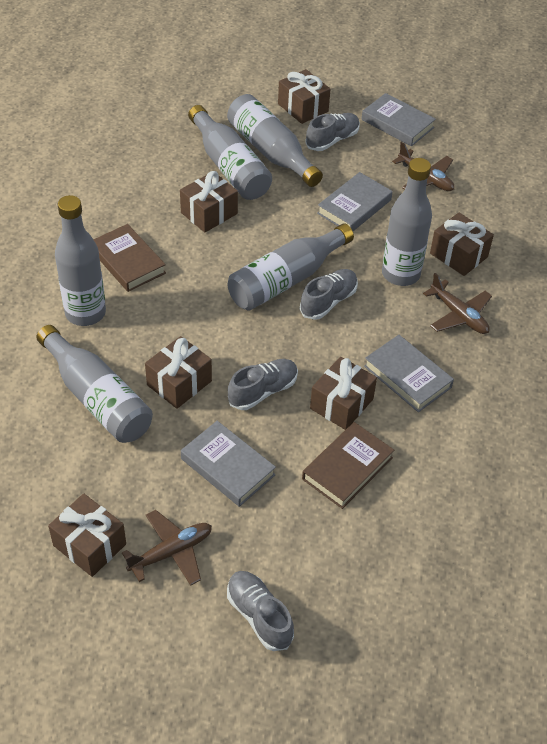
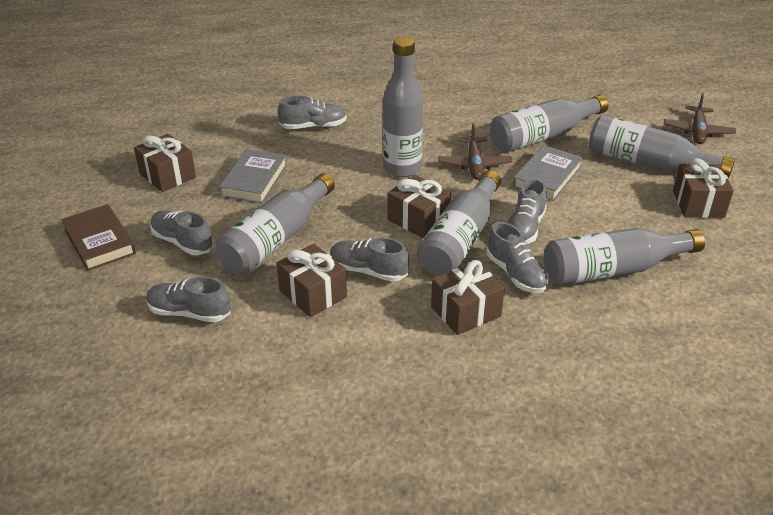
brown book: [93,224,166,292] [302,422,394,509] = 2 -> [61,204,136,271] = 1
brown gift: [48,494,126,577] [145,336,212,409] [180,171,238,233] [278,69,331,124] [310,357,377,430] [430,213,494,276] = 6 -> [134,134,196,192] [276,244,347,317] [388,175,451,239] [431,260,505,335] [673,158,734,218] = 5
brown plane: [122,510,212,585] [392,142,455,191] [423,273,492,334] = 3 -> [438,123,512,180] [664,93,736,144] = 2
grey book: [181,421,276,507] [317,172,392,231] [361,93,436,146] [364,335,454,412] = 4 -> [219,149,287,204] [513,145,583,201] = 2
grey shoe: [227,571,294,651] [228,359,298,410] [300,269,358,320] [305,113,360,151] = 4 -> [146,277,231,322] [150,210,214,255] [278,96,347,129] [330,237,409,282] [487,222,549,293] [508,179,547,244] = 6

